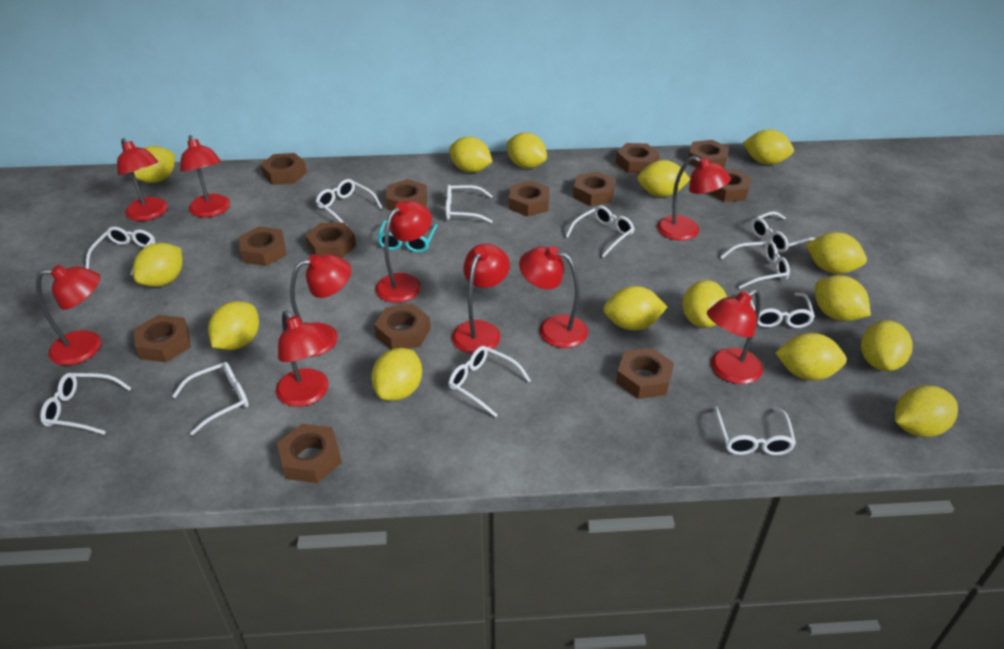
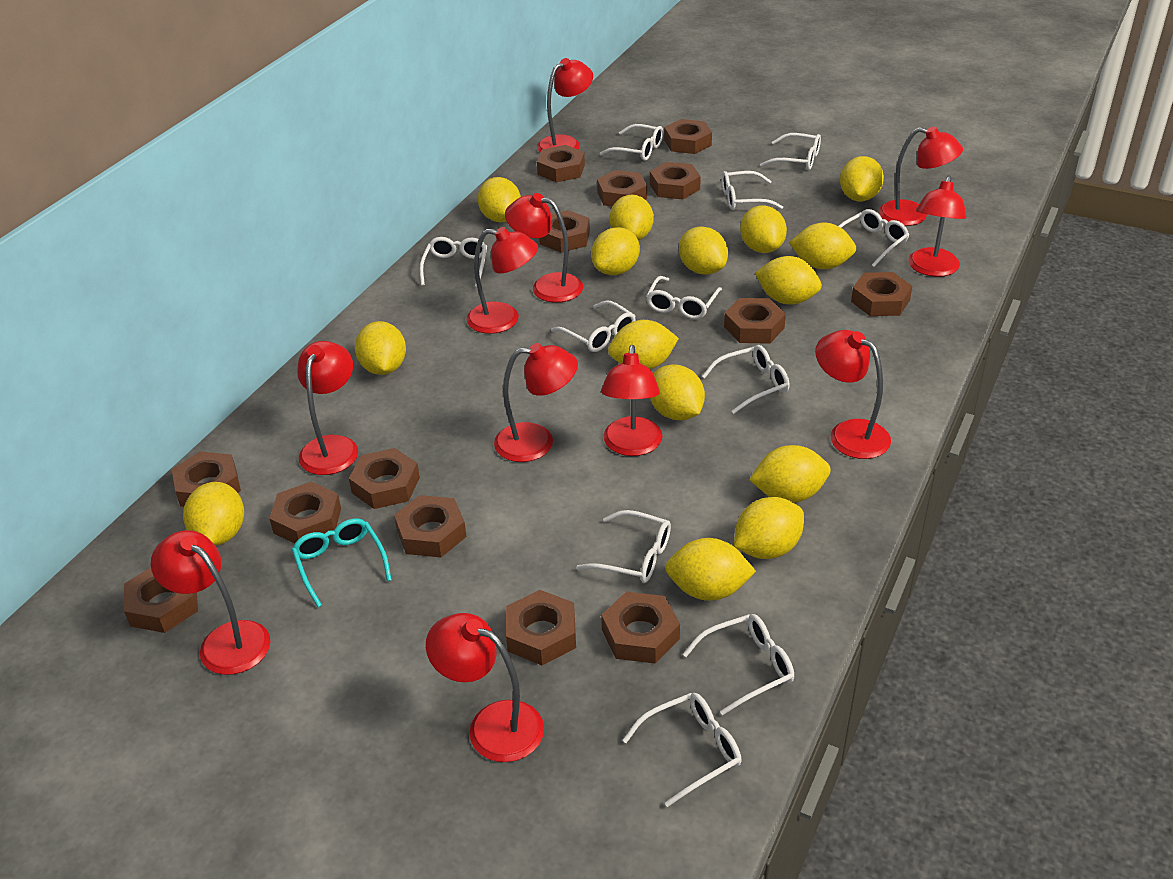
brown nut: [134,315,191,363] [239,226,287,266] [261,153,307,185] [277,424,342,483] [305,222,356,258] [374,304,430,349] [386,179,427,211] [509,180,550,217] [573,171,615,206] [616,143,660,173] [616,348,674,399] [688,140,729,168] [709,169,752,202] = 13 -> [124,567,198,633] [172,451,241,507] [269,482,341,544] [349,448,420,509] [394,495,467,557] [506,590,576,665] [537,145,585,182] [539,210,590,253] [597,170,647,206] [601,592,680,664] [650,162,701,199] [664,119,712,154] [724,298,786,344] [851,272,912,316] = 14
red lamp: [36,265,101,365] [117,138,168,221] [180,135,230,218] [276,311,330,407] [290,254,351,357] [375,201,432,303] [452,244,510,354] [519,246,588,348] [657,156,731,241] [707,289,763,384] = 10 -> [151,530,270,675] [297,341,358,475] [426,613,544,762] [467,227,538,334] [494,343,578,462] [505,193,583,303] [537,58,593,153] [601,345,663,456] [815,330,891,459] [879,127,963,226] [909,175,966,277] = 11

